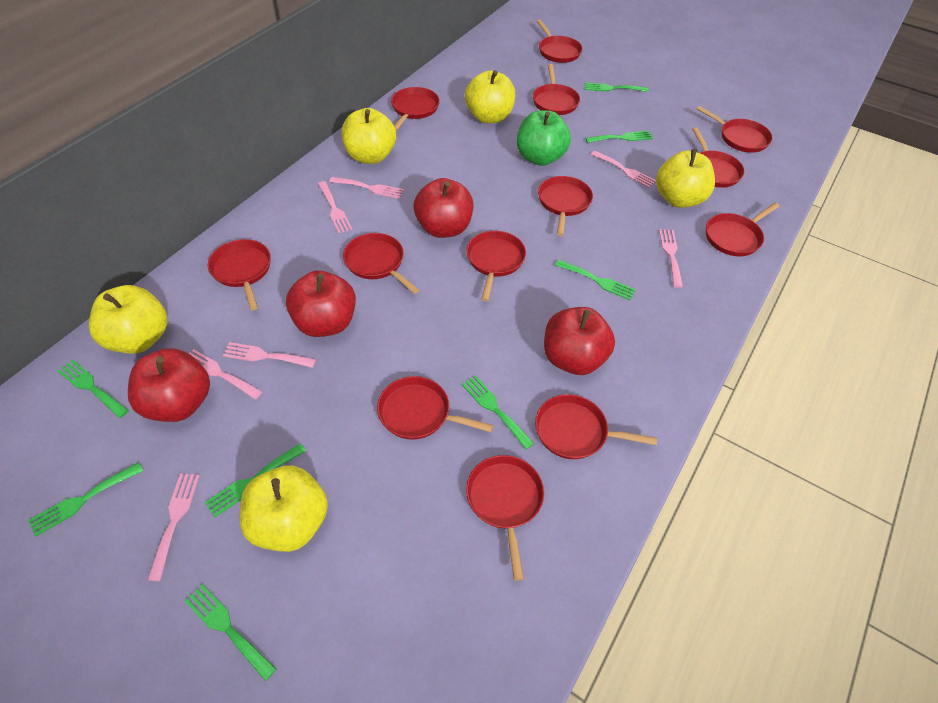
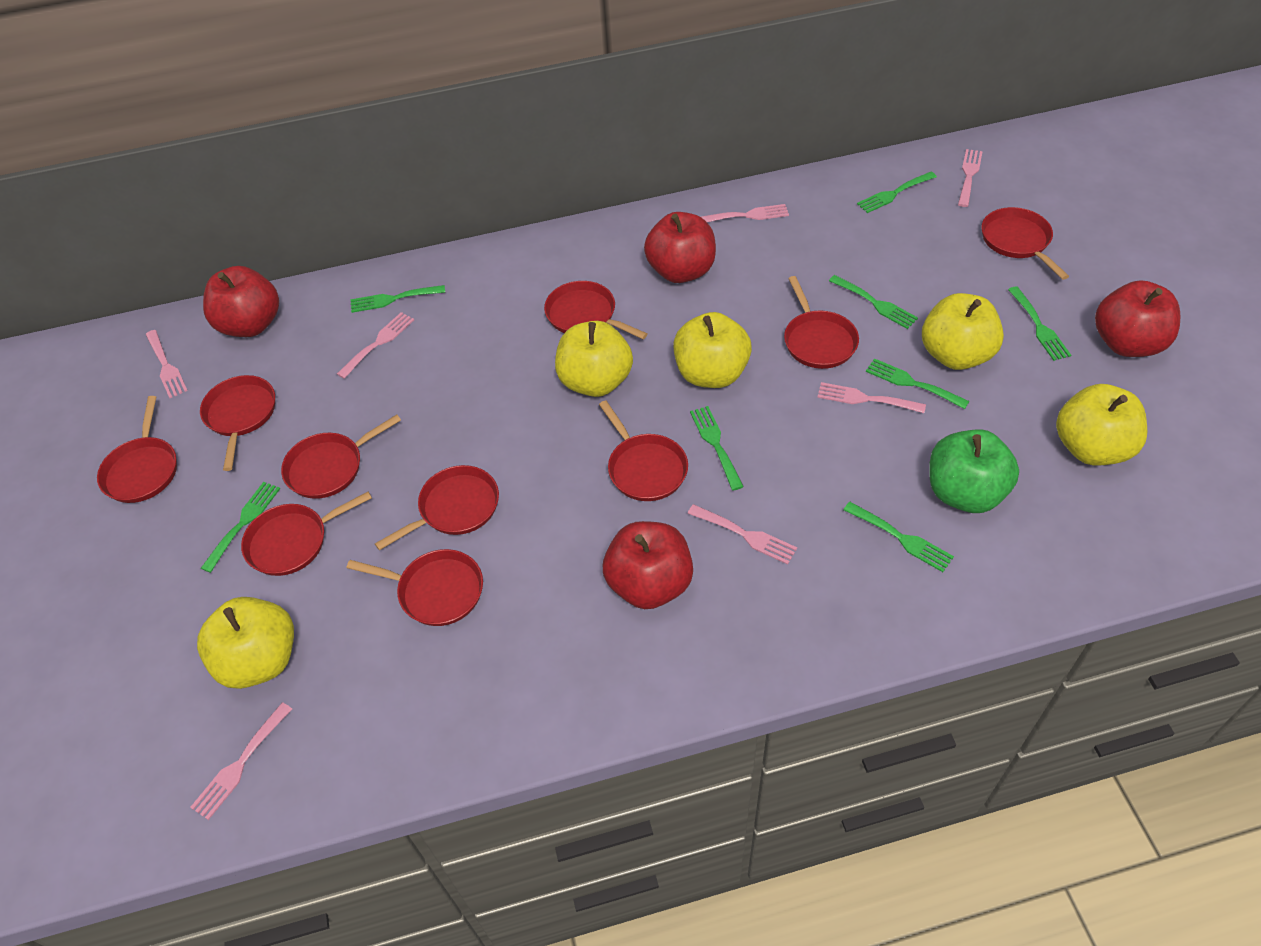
red pan: [208,239,271,310] [343,233,419,294] [377,376,493,440] [391,87,440,131] [466,231,526,301] [466,455,544,581] [533,64,580,115] [535,394,657,459] [537,19,582,63] [538,176,593,236] [692,127,744,188] [697,106,772,153] [706,203,780,256] = 13 -> [97,396,177,503] [200,375,275,471] [241,492,372,576] [281,414,401,499] [347,549,483,626] [375,465,499,550] [544,281,647,339] [599,400,688,501] [784,276,859,369] [981,207,1069,280] = 10

